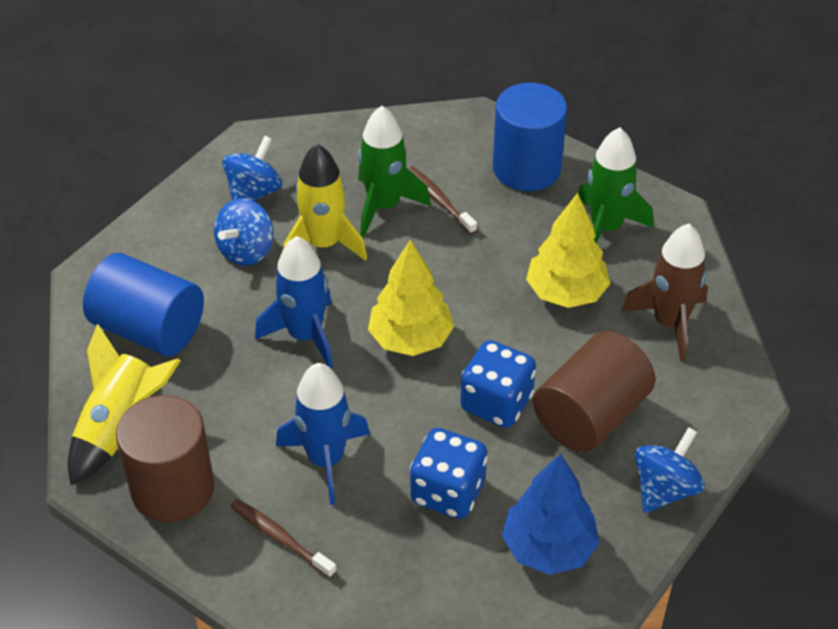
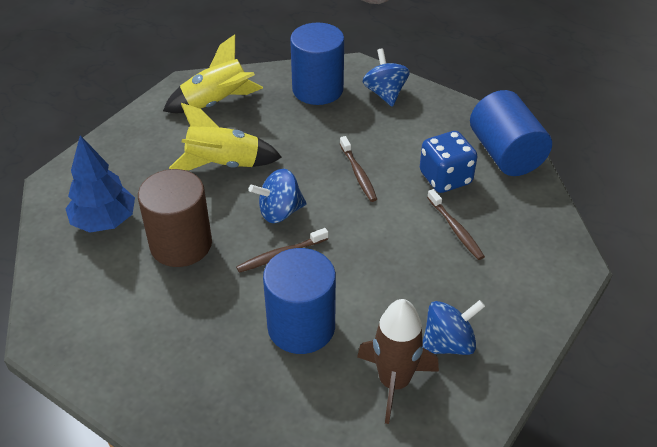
blue cylinder: [83,253,204,356] [493,83,567,191] = 2 -> [263,248,336,354] [290,23,344,105] [470,90,552,176] = 3
blue dice: [410,428,488,519] [460,340,536,428] = 2 -> [420,131,478,193] = 1
blue rocket: [255,236,333,368] [276,363,370,505] = 2 -> none = 0
brown cylinder: [116,395,214,523] [533,331,655,453] = 2 -> [138,169,212,267] = 1
brown toothbrush: [230,499,337,578] [408,166,477,235] = 2 -> [236,228,328,273] [340,136,377,202] [427,189,485,260] = 3
green rocket: [358,106,431,237] [578,127,653,244] = 2 -> none = 0
yellow tree: [368,240,454,356] [526,193,611,308] = 2 -> none = 0

